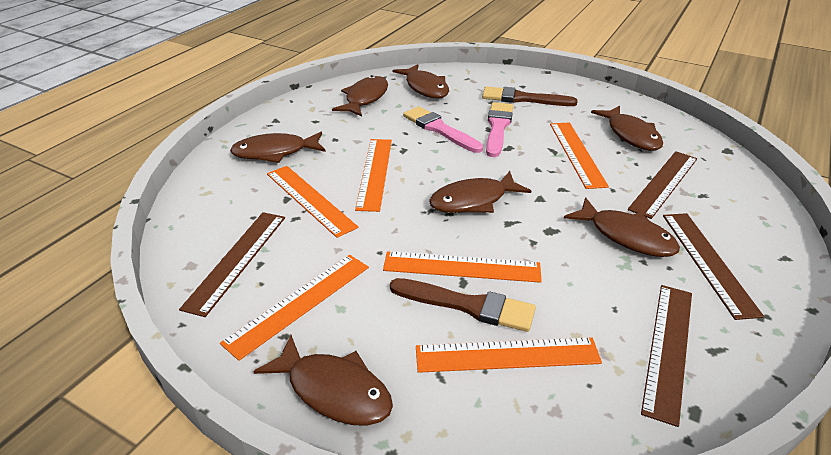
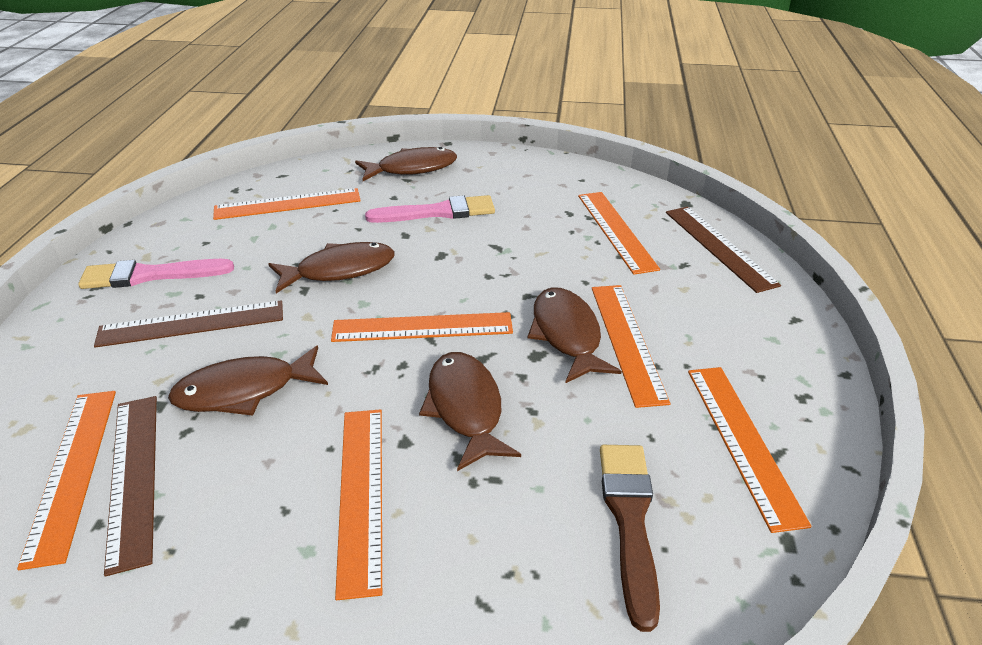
brown brush: [390,278,536,332] [482,86,578,106] = 2 -> [600,445,660,632] = 1
brown fish: [230,132,326,163] [253,335,393,426] [332,75,388,116] [393,64,449,98] [429,171,531,213] [564,197,680,257] [591,106,663,151] = 7 -> [168,346,328,416] [268,242,394,293] [355,147,457,181] [419,352,521,471] [527,287,622,383] = 5
brown ruler: [179,212,285,317] [628,151,697,219] [641,285,692,427] [663,213,764,320] = 4 -> [94,300,283,348] [104,396,157,577] [666,207,781,293] = 3
orange ruler: [220,255,369,361] [267,166,358,238] [355,139,392,212] [383,251,542,283] [416,337,602,373] [550,122,609,189] = 6 -> [17,391,116,570] [213,188,361,220] [331,312,513,342] [335,409,382,600] [578,192,660,275] [592,285,671,408] [688,367,812,533] = 7

